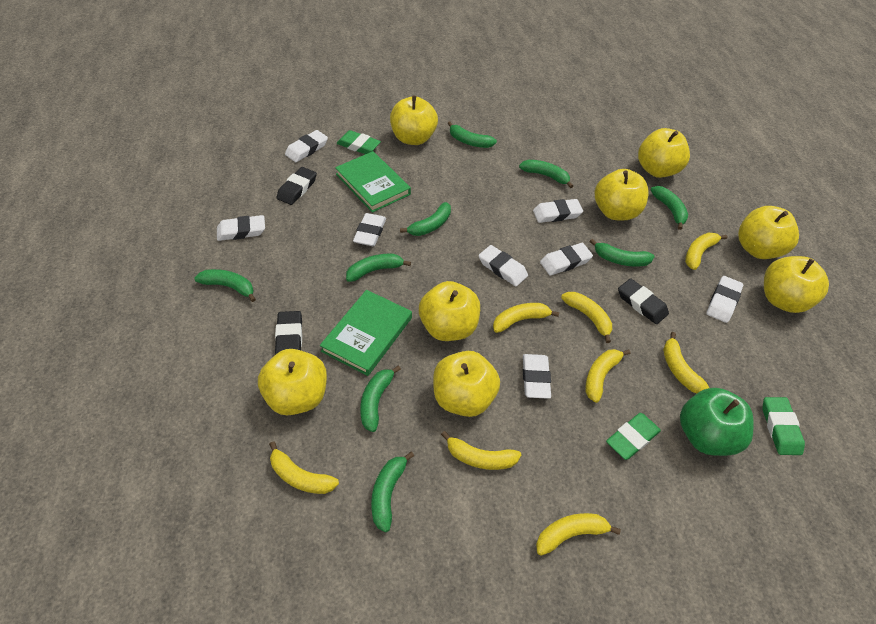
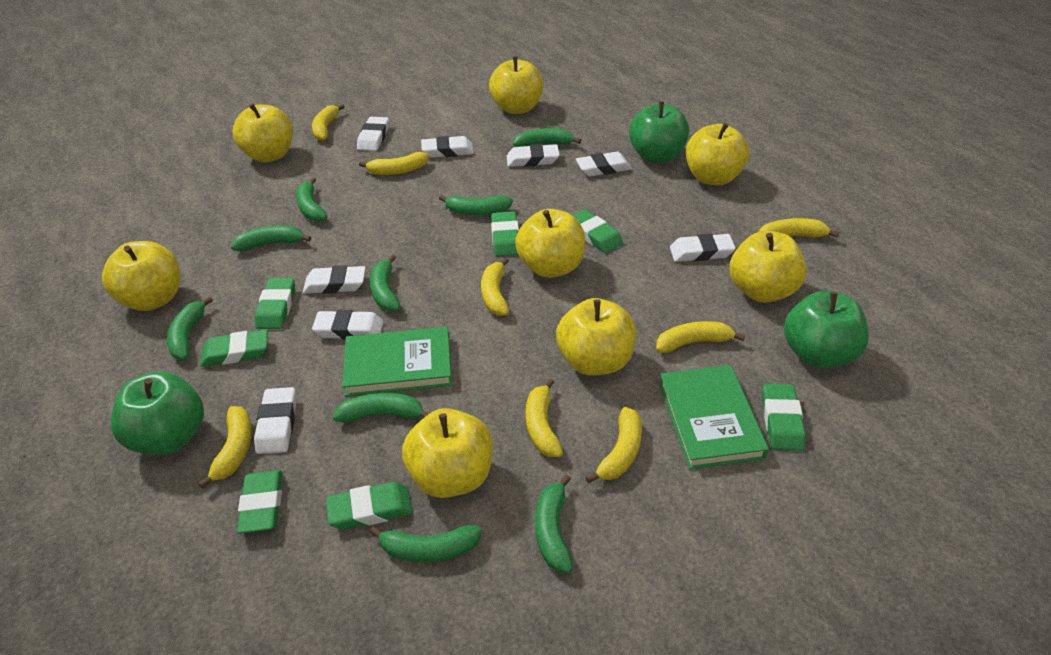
black eraser: [275,311,302,355] [277,167,317,205] [618,278,669,324] = 3 -> none = 0
green apple: [680,388,754,456] = 1 -> [111,371,204,455] [629,101,689,163] [784,291,869,368] = 3
green eraser: [337,130,381,154] [606,413,661,460] [762,397,805,455] = 3 -> [200,330,268,367] [237,470,282,534] [255,278,295,329] [326,482,412,530] [491,211,519,257] [573,210,623,253] [762,384,806,451] = 7

